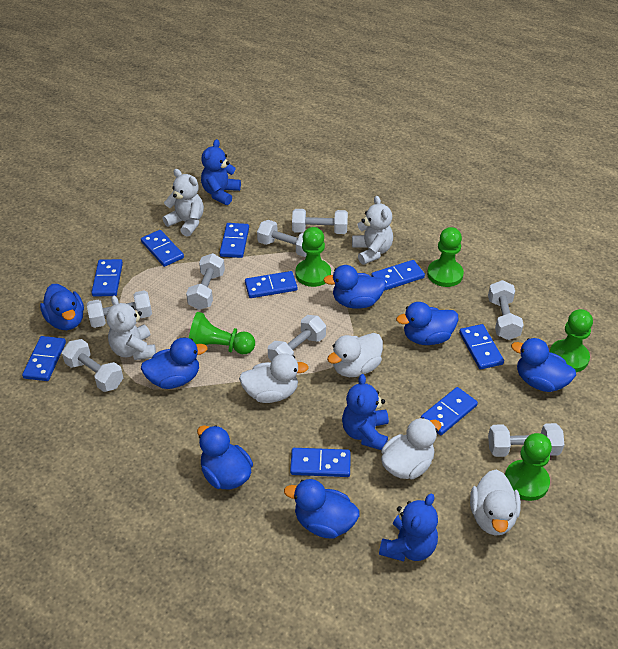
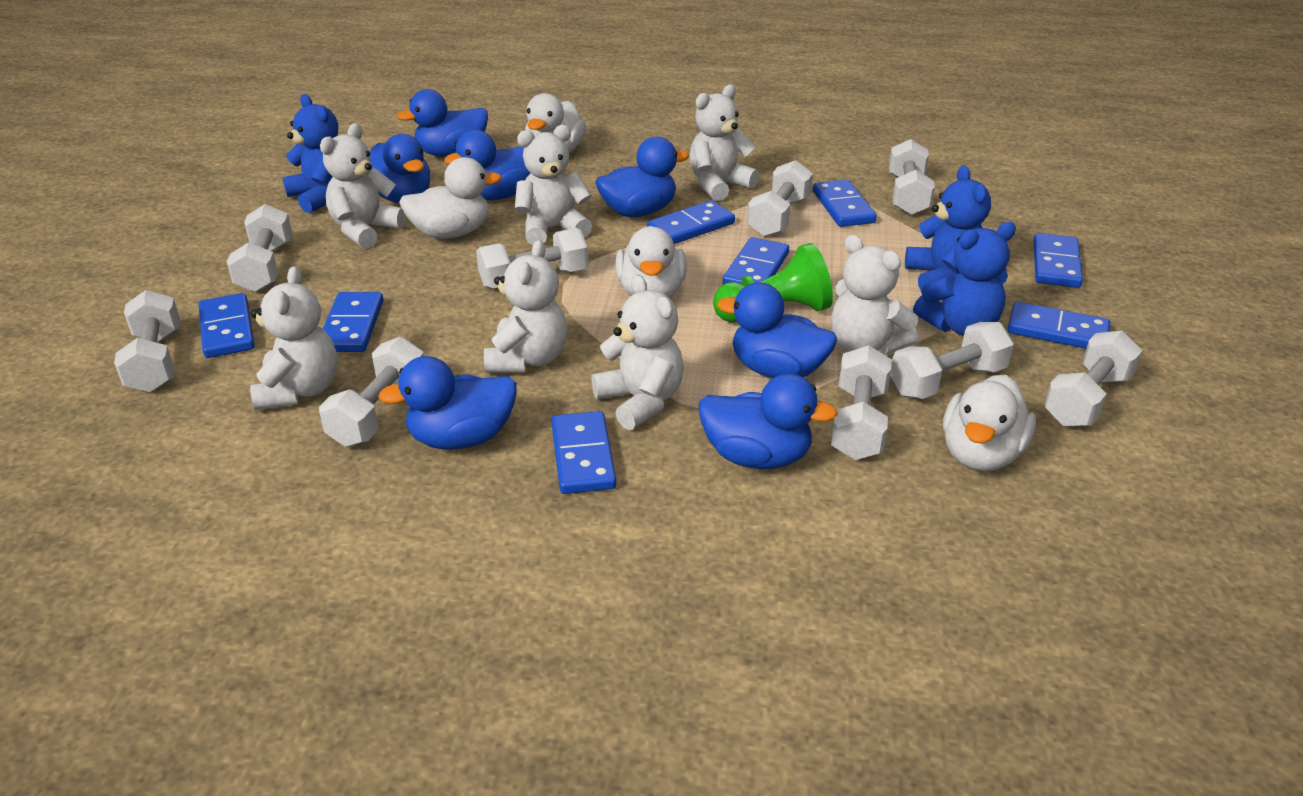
blue domino: [22,336,66,381] [91,259,123,296] [141,230,184,267] [220,223,249,258] [245,271,297,298] [290,448,351,477] [371,260,425,291] [421,387,478,435] [459,324,504,369] = 9 -> [199,293,255,358] [323,292,384,352] [551,411,616,494] [647,200,735,244] [723,237,789,285] [813,180,877,227] [1007,301,1110,348] [1033,233,1083,288] = 8
green pawn: [189,312,255,354] [295,227,331,287] [427,227,464,287] [505,433,552,501] [550,309,593,372] = 5 -> [713,243,833,322] = 1
white dumbbell: [62,339,123,392] [87,290,152,328] [186,253,225,310] [257,220,307,257] [268,315,326,361] [292,209,348,234] [488,280,524,340] [488,423,564,457] = 8 -> [114,290,180,392] [227,204,293,292] [319,337,424,447] [476,228,588,288] [747,160,813,237] [831,345,892,460] [889,139,935,215] [890,322,1014,399] [1044,330,1142,427] = 9
white teddy bear: [106,296,156,360] [163,169,204,237] [352,196,393,265] = 3 -> [250,266,338,410] [320,123,406,248] [484,240,567,373] [515,125,592,245] [591,275,684,430] [689,84,759,201] [831,235,918,355] = 7

